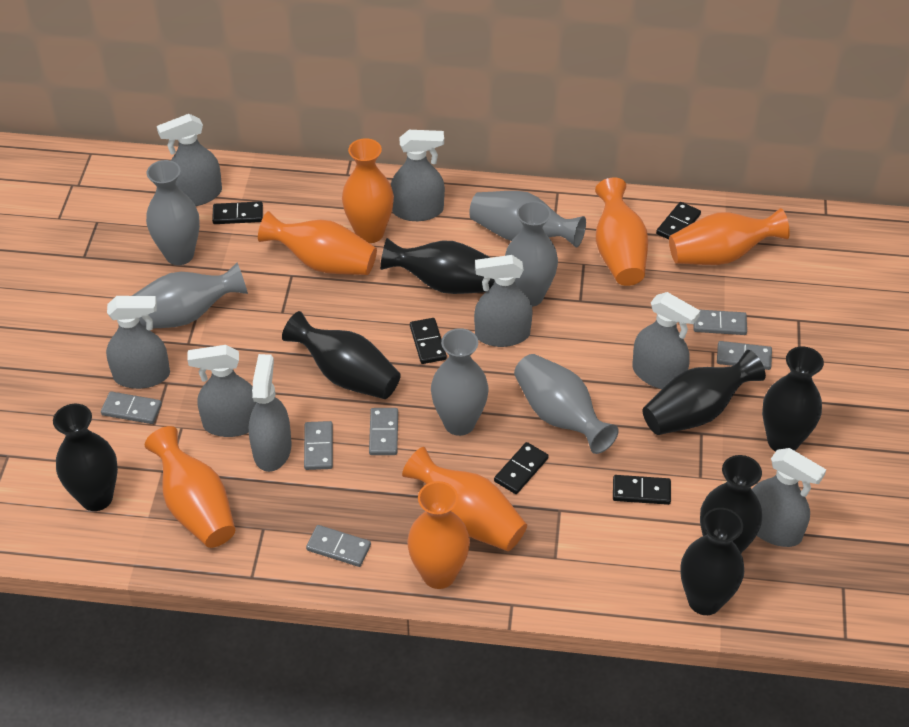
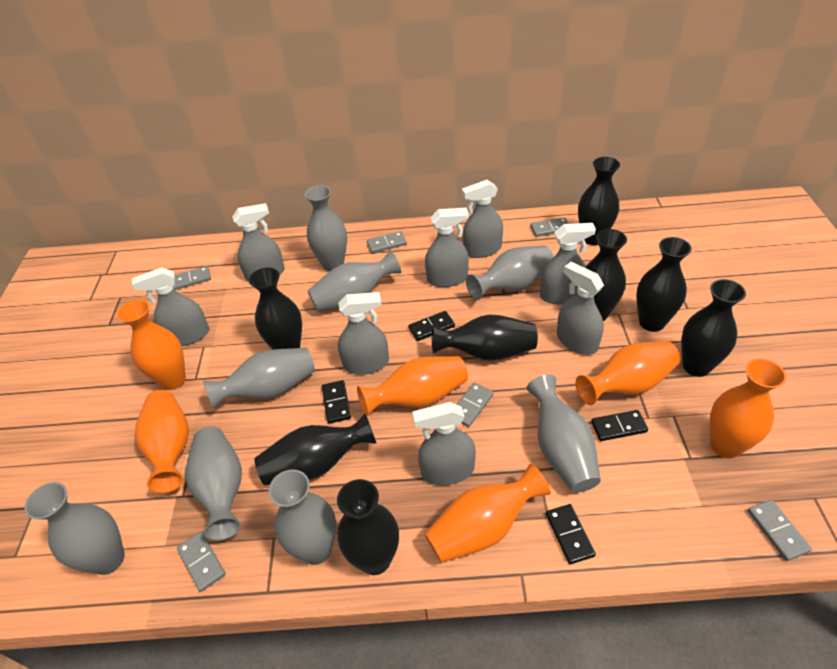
black domino: [212,201,263,224] [410,318,447,364] [494,442,549,494] [613,475,671,505] [656,202,701,240] = 5 -> [322,380,351,424] [408,311,455,341] [546,504,596,565] [591,410,648,441] = 4
black vase: [53,404,118,511] [282,311,401,399] [380,238,495,294] [643,350,766,435] [680,508,744,615] [700,455,762,553] [762,346,824,451] = 7 -> [249,267,302,350] [254,413,377,485] [337,479,399,575] [432,314,538,361] [578,157,620,245] [585,229,627,321] [636,237,692,332] [681,279,746,377] = 8
grey vase: [132,263,248,328] [146,160,200,265] [431,328,489,436] [469,191,586,248] [505,201,558,307] [514,354,619,454] = 6 -> [25,482,125,575] [186,426,242,541] [203,348,315,409] [269,469,337,565] [305,185,347,271] [308,250,401,311] [466,245,554,300] [527,375,601,493] = 8
orange vase: [145,426,235,548] [258,211,377,275] [342,138,394,243] [402,447,527,551] [407,481,470,589] [595,177,648,286] [669,208,790,265] = 7 -> [117,299,186,390] [134,390,189,493] [357,356,468,416] [424,464,551,563] [576,341,681,405] [710,358,787,459] = 6

